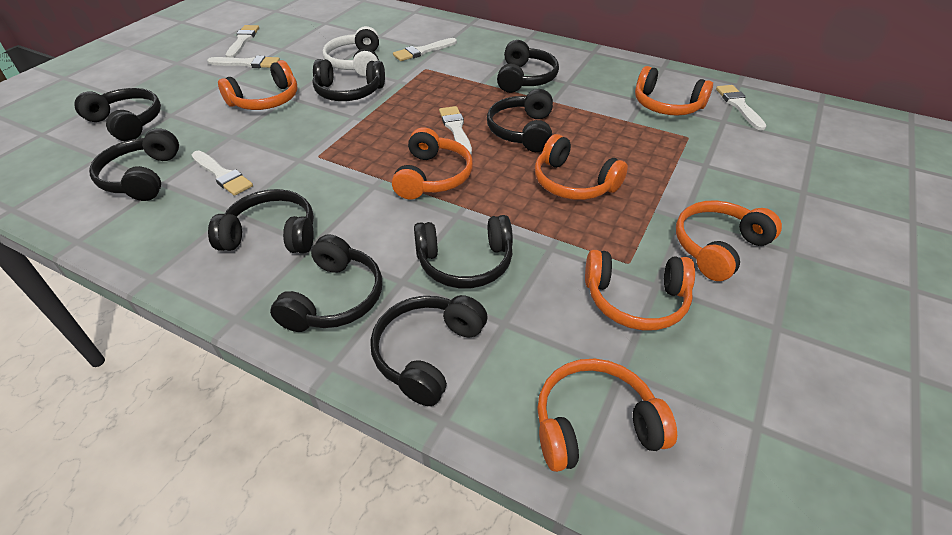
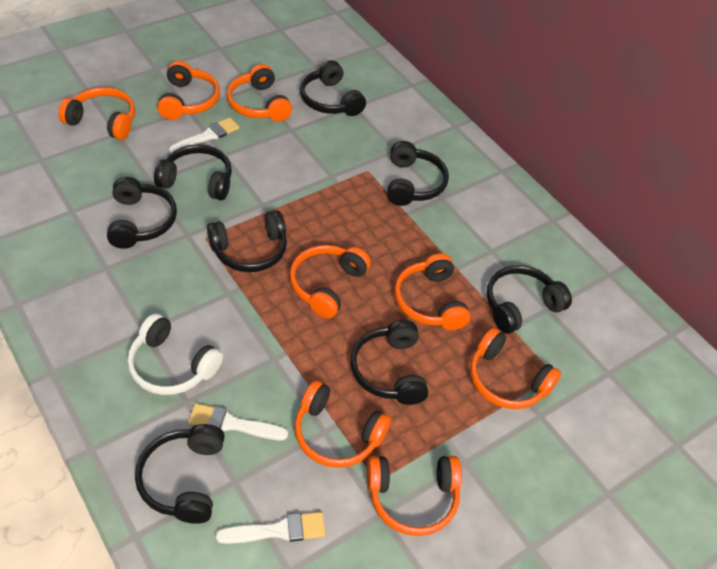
black headphones: [74,88,161,141] [89,128,179,201] [208,189,314,254] [270,234,382,332] [313,59,385,101] [370,295,487,406] [414,215,513,288] [487,89,553,152] [497,40,559,93] = 9 -> [107,177,177,249] [135,424,225,524] [154,144,232,200] [207,211,287,272] [300,60,366,116] [350,320,428,405] [387,141,449,206] [487,265,572,334] = 8
orange headphones: [218,60,298,110] [392,127,473,199] [535,134,628,200] [537,359,677,472] [585,250,695,330] [635,66,713,116] [676,200,782,281] = 7 -> [58,87,135,140] [157,61,220,120] [227,64,292,122] [290,245,371,318] [294,380,391,468] [367,456,462,536] [394,253,470,330] [470,328,561,409] = 8
white brush: [192,151,253,196] [207,56,280,68] [226,25,259,58] [393,38,457,61] [439,106,472,154] [716,85,766,130] = 6 -> [169,117,239,154] [188,403,288,440] [216,512,325,544] = 3

